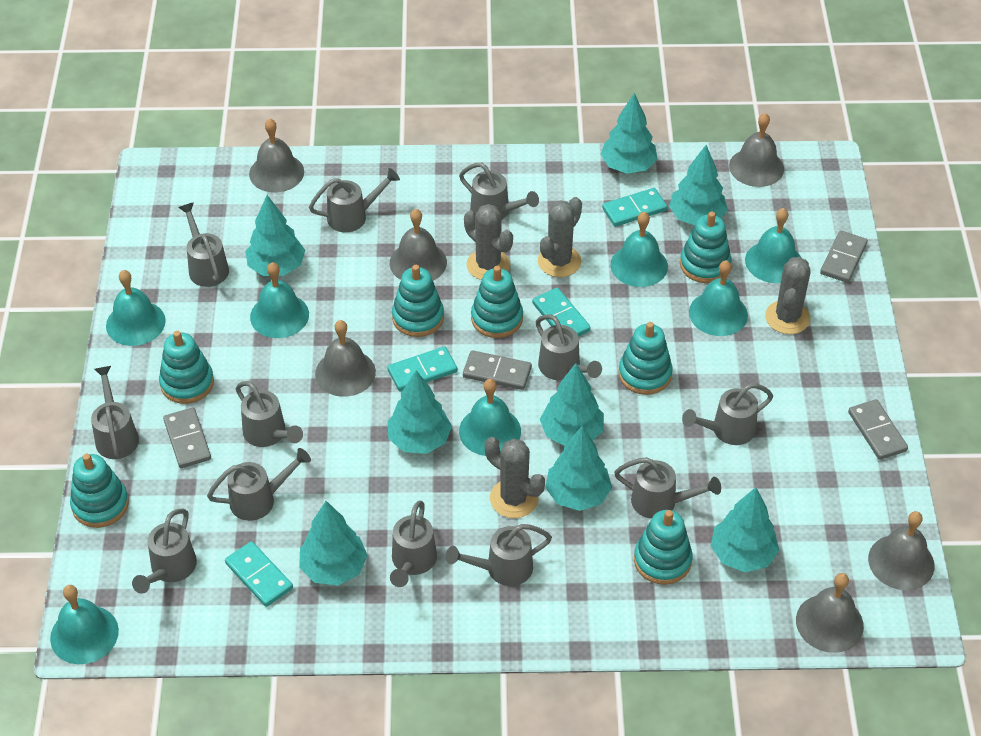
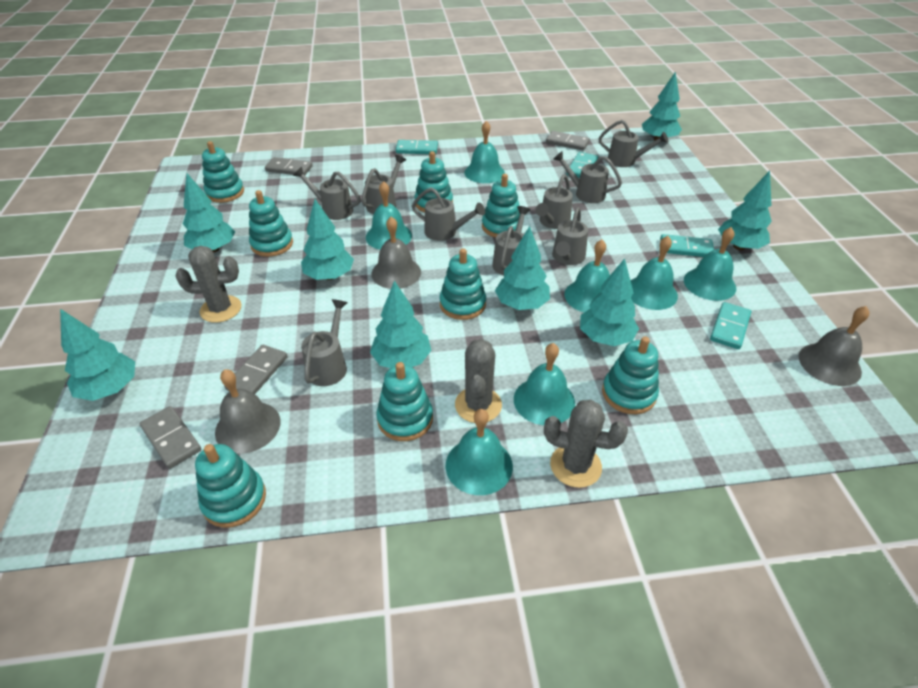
grey bell: [249,119,304,192] [315,320,376,397] [390,209,447,281] [729,113,784,187] [796,573,864,653] [868,511,935,590] = 6 -> [215,369,281,453] [371,217,421,289] [799,306,870,386] = 3
grey cactus: [464,204,513,280] [485,437,545,518] [538,197,582,277] [765,257,811,334] = 4 -> [175,246,241,323] [455,339,502,423] [544,400,628,488] = 3
grey watering can: [91,366,139,459] [132,509,197,594] [178,203,229,287] [207,448,311,521] [236,381,303,447] [309,168,400,232] [390,501,437,587] [446,524,552,586] [459,163,539,219] [536,314,602,380] [614,457,721,519] [682,383,773,445] = 12 -> [293,167,361,220] [301,299,348,386] [362,155,406,214] [412,188,485,241] [492,206,530,275] [536,175,573,229] [552,207,588,265] [553,151,622,203] [599,120,668,167] = 9
turquoise stacking toy: [70,454,129,528] [159,331,214,404] [392,265,444,337] [471,266,523,338] [618,322,672,395] [634,510,693,585] [680,212,731,283] = 7 -> [195,444,266,528] [202,141,244,203] [249,190,293,257] [376,362,433,441] [415,151,453,212] [439,248,486,320] [482,174,520,238] [602,337,659,414] = 8

